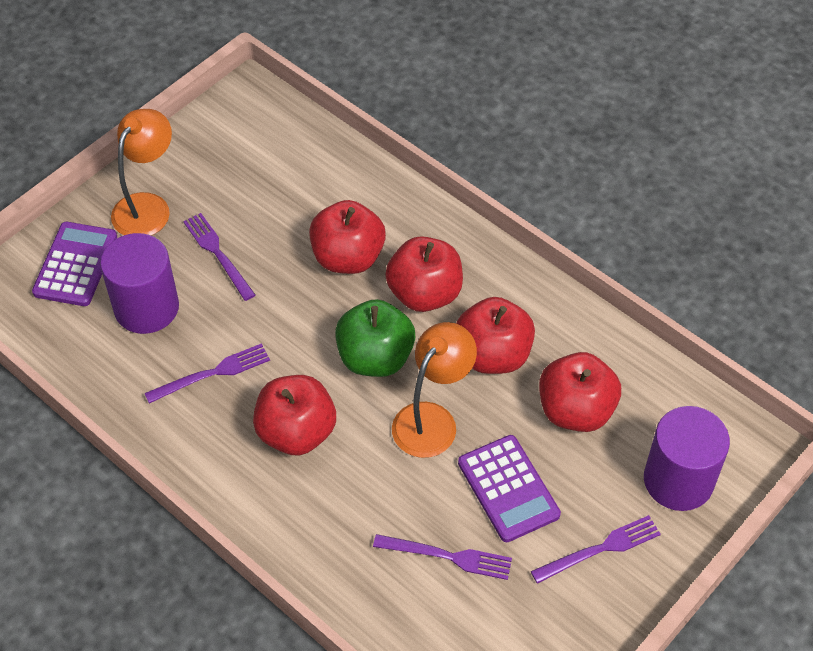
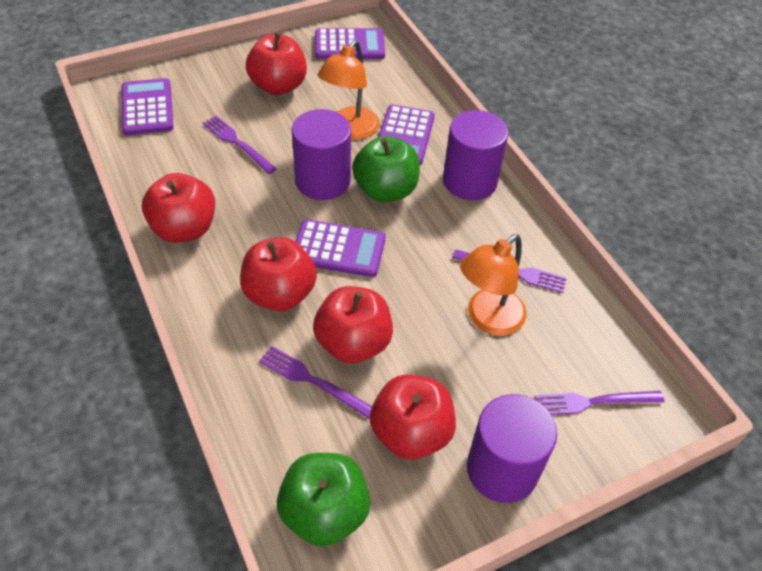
green apple: [335,299,415,377] = 1 -> [277,453,370,547] [352,136,420,202] = 2
purple calculator: [32,222,117,306] [458,435,561,542] = 2 -> [122,78,174,135] [295,219,386,277] [315,28,385,59] [378,104,435,165] = 4
purple cylinder: [100,233,179,334] [644,406,730,511] = 2 -> [292,109,351,200] [443,110,508,200] [467,394,557,503] = 3

